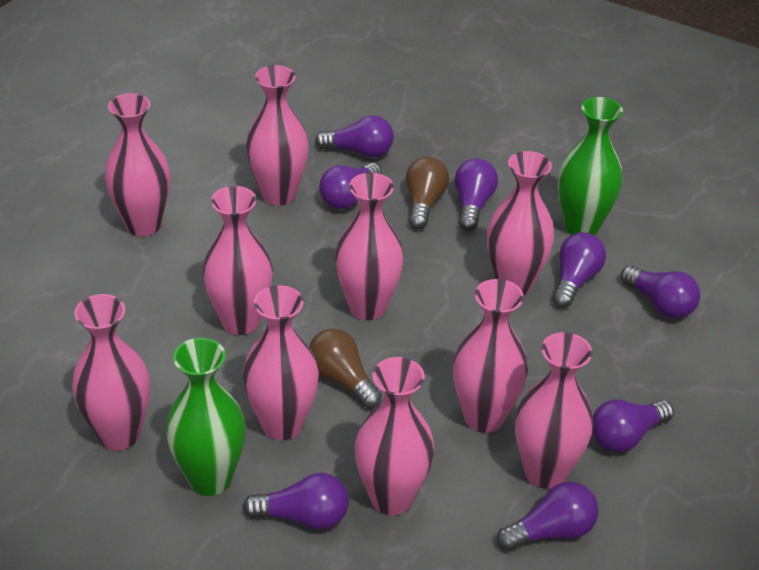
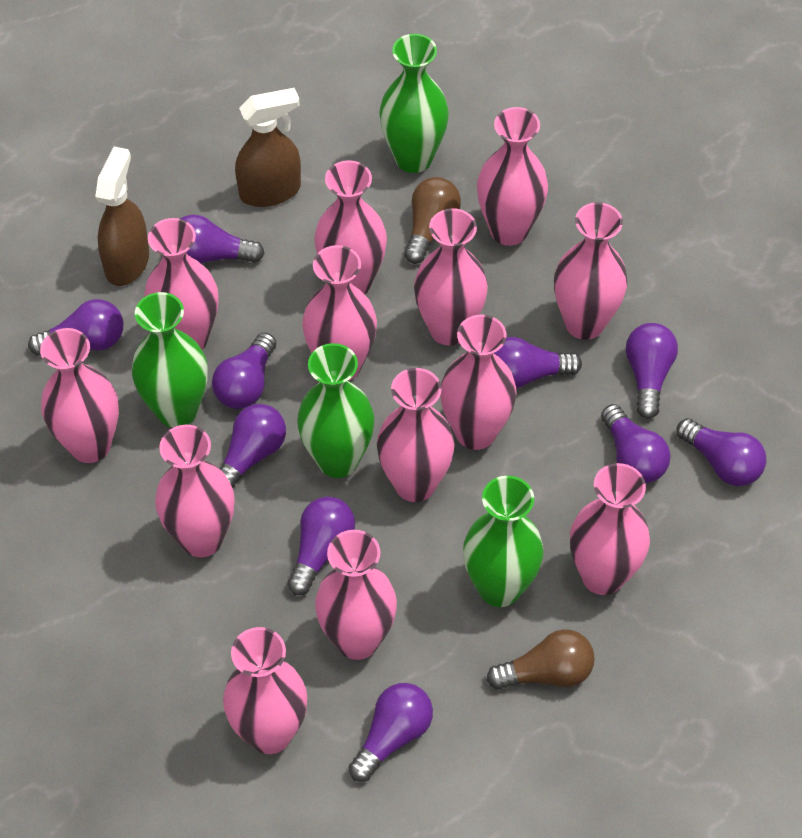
brown spray bottle: none = 0 -> [95,147,149,286] [235,88,301,207] = 2
green vase: [166,338,246,496] [558,97,623,235] = 2 -> [132,292,208,428] [297,343,374,478] [379,34,449,173] [463,476,544,607] = 4
pink vase: [72,294,150,451] [105,93,170,236] [202,186,273,335] [243,285,319,440] [246,65,309,205] [335,173,404,320] [355,357,434,515] [453,279,528,433] [487,151,554,295] [515,332,594,489] = 10 -> [40,328,119,463] [144,218,218,350] [155,425,235,557] [223,627,307,754] [302,245,377,381] [314,160,387,294] [315,530,397,660] [377,368,455,502] [414,208,488,346] [440,315,517,450] [477,107,548,246] [554,202,628,340] [570,463,650,595] = 13
purple light bulb: [243,473,349,530] [315,116,394,158] [319,163,382,209] [455,158,498,231] [497,481,599,551] [553,232,606,308] [592,399,674,453] [621,265,700,319] = 8 -> [28,299,123,356] [180,215,264,264] [212,332,277,409] [219,404,286,488] [287,497,355,595] [348,683,433,782] [494,337,582,388] [601,404,671,483] [626,323,678,419] [677,418,766,486] = 10

